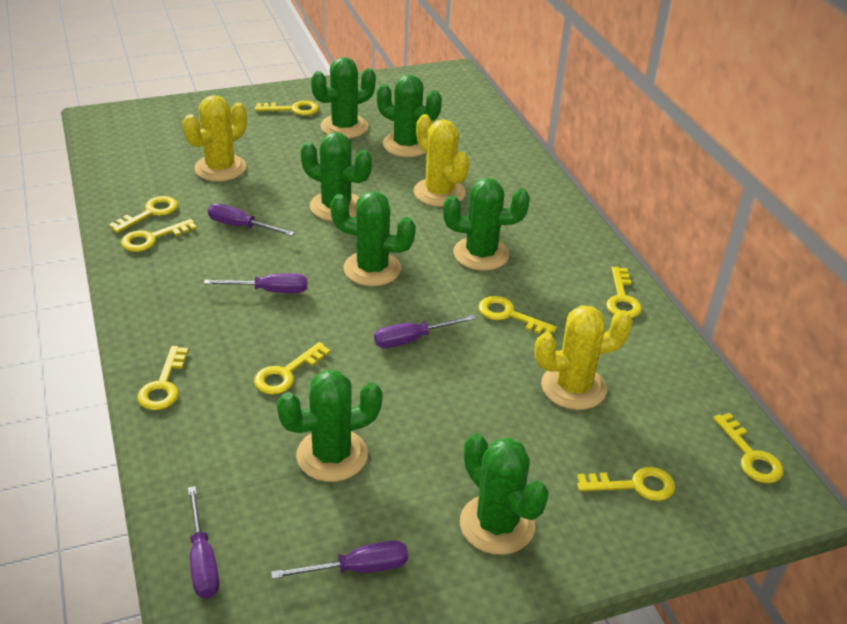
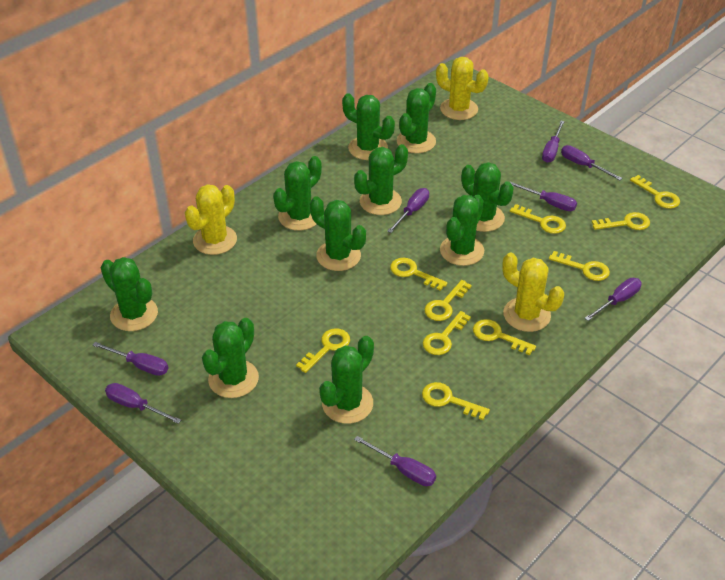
green cactus: [277,370,383,482] [301,132,372,221] [311,57,376,139] [330,191,416,286] [377,74,442,157] [443,178,530,271] [460,433,549,555] = 7 -> [101,257,158,331] [202,318,259,398] [273,156,322,231] [310,196,366,271] [319,336,374,424] [342,93,395,160] [354,144,408,215] [397,83,436,153] [440,195,484,266] [461,162,514,232] = 10
purple screwdriver: [188,486,219,598] [204,273,307,293] [208,203,295,236] [271,540,408,579] [374,315,476,348] = 5 -> [92,342,168,376] [105,383,181,424] [354,436,436,486] [387,188,429,233] [510,182,577,211] [542,121,565,163] [561,145,622,180] [584,278,642,321] = 8
yellow key: [109,196,178,233] [121,219,197,252] [137,346,188,410] [254,342,331,395] [255,100,319,116] [479,296,557,334] [577,467,675,501] [606,267,642,318] [713,413,784,484] = 9 -> [296,328,350,373] [390,257,448,291] [422,382,490,420] [423,311,471,355] [424,280,472,321] [473,319,536,355] [510,204,566,234] [549,251,610,281] [592,212,650,230] [630,175,680,209] = 10

